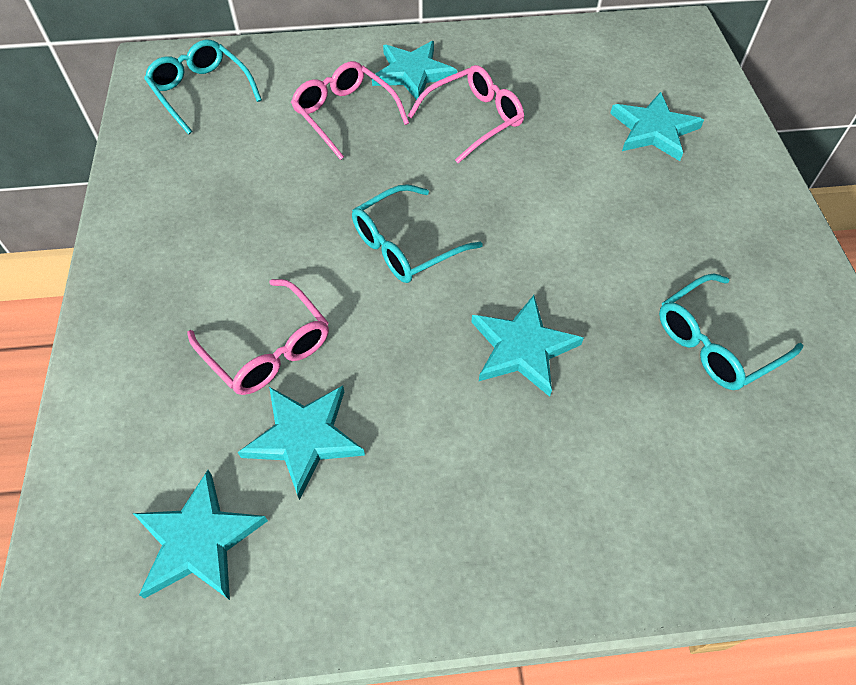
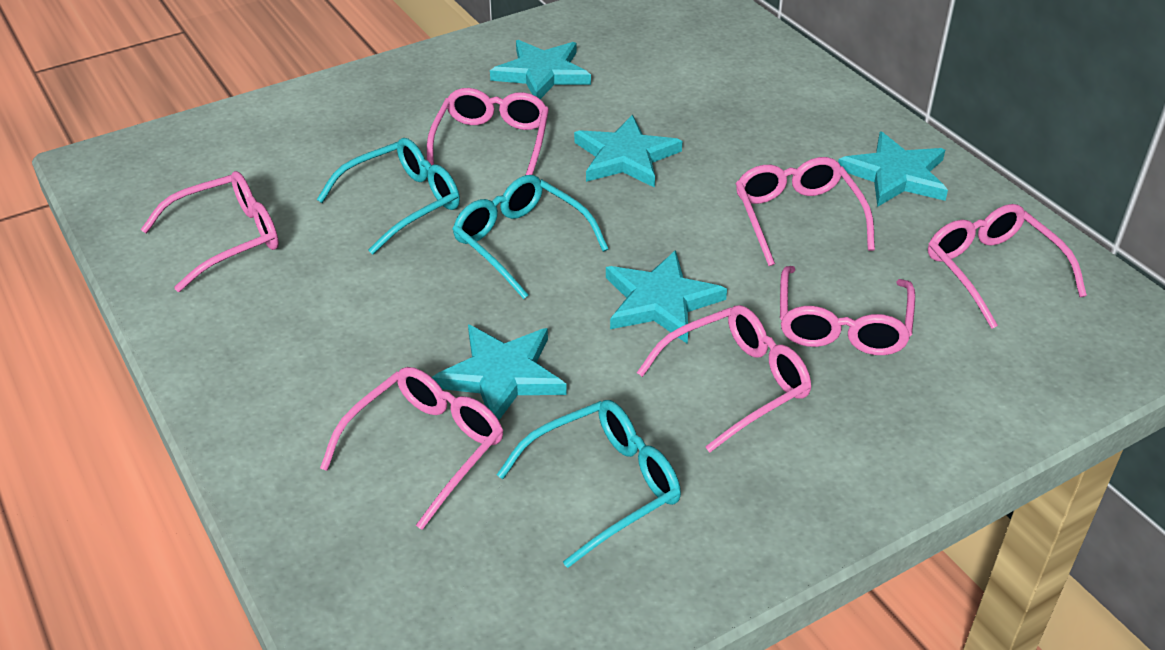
pink glasses: [187,279,329,395] [291,61,409,160] [408,65,524,163] = 3 -> [140,171,279,292] [320,367,503,530] [427,88,549,175] [637,305,811,452] [735,157,875,266] [780,266,915,355] [928,204,1087,329] = 7

